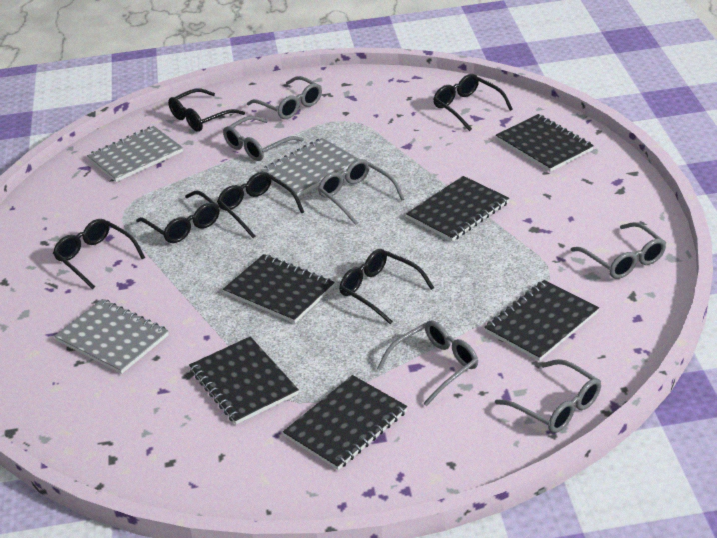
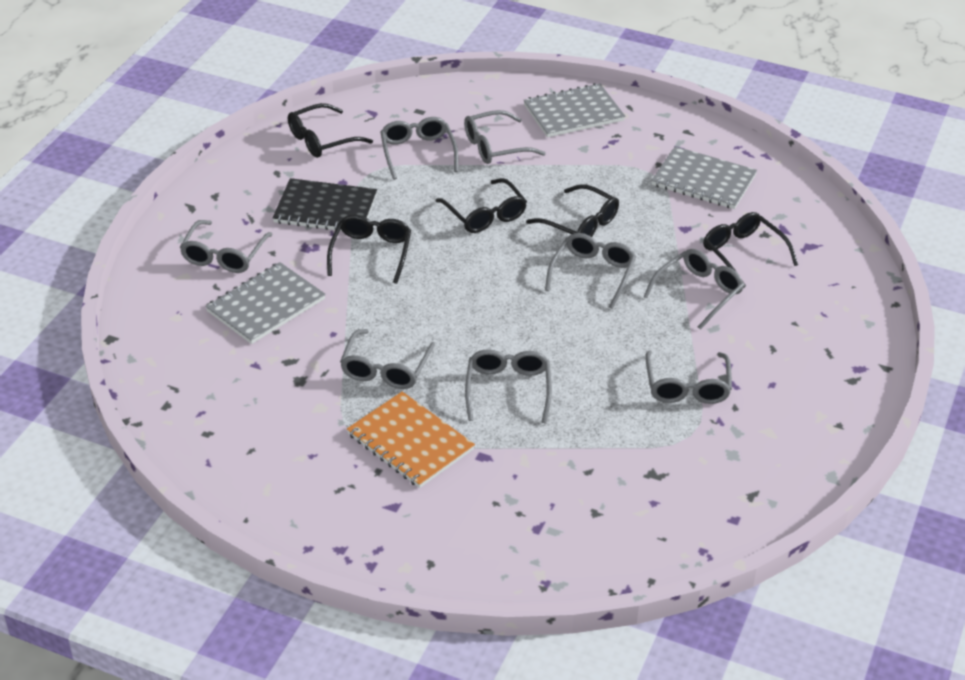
black glasses: [53,219,145,289] [136,191,219,243] [168,88,245,132] [217,172,304,238] [339,249,434,324] [433,74,513,131] = 6 -> [288,103,373,158] [327,215,411,284] [436,178,527,233] [526,184,619,237] [703,212,798,288] = 5
black notebook: [189,337,299,424] [223,254,335,323] [283,375,407,470] [406,176,509,241] [484,280,599,361] [496,114,594,172] = 6 -> [273,178,377,231] = 1
grey glasses: [223,116,304,161] [247,76,322,119] [318,159,404,225] [377,320,478,406] [495,359,601,433] [571,222,666,279] = 6 -> [180,220,273,273] [340,329,435,389] [380,117,458,180] [464,110,546,164] [465,349,552,423] [545,233,636,309] [643,249,744,330] [645,351,732,404] = 8
orange notebook: none = 0 -> [347,392,475,488] = 1

